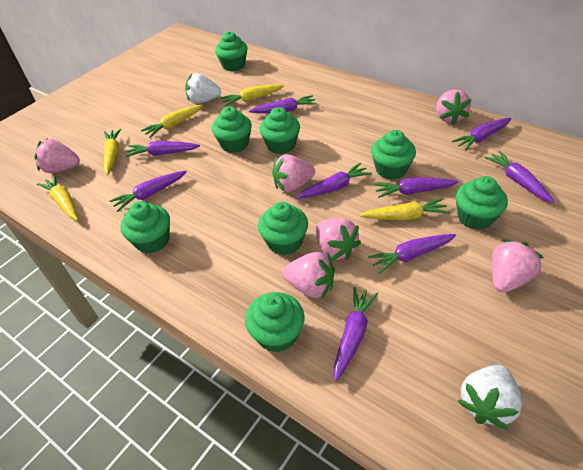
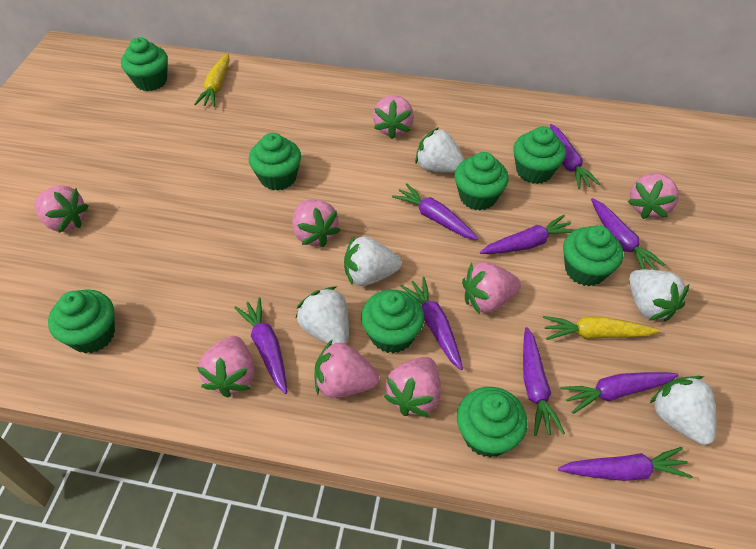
pink strawberry: [35,139,80,173] [272,154,315,192] [282,252,335,299] [316,218,361,260] [436,89,472,125] [491,239,544,293] = 6 -> [35,185,89,233] [197,336,255,398] [292,200,341,247] [315,339,379,398] [373,95,414,139] [384,357,441,417] [462,262,521,314] [628,173,679,219] = 8
white strawberry: [185,73,221,104] [458,365,522,430] = 2 -> [296,287,349,345] [344,236,401,286] [415,127,465,173] [629,269,689,322] [649,376,717,445] = 5
yellow carrot: [37,175,78,221] [104,129,121,175] [141,104,203,138] [221,84,284,106] [360,198,450,220] = 5 -> [194,53,230,107] [543,316,660,340] = 2

